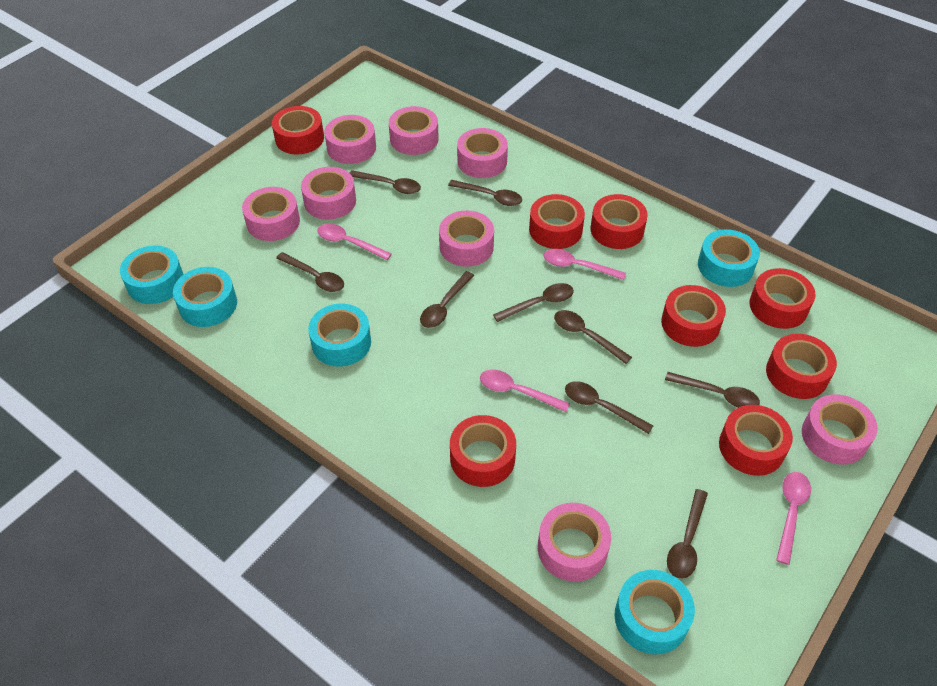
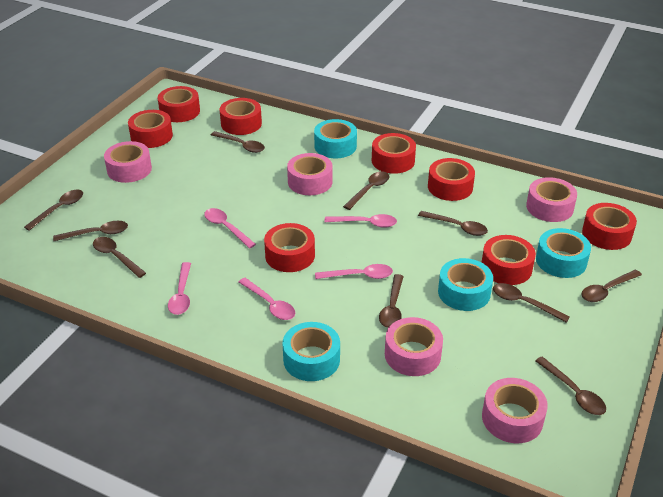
brown spoon: [276,252,344,292] [349,170,421,194] [420,271,474,328] [448,180,522,206] [493,283,574,322] [554,310,632,364] [565,381,654,434] [665,372,760,408] [667,489,708,579] = 9 -> [24,190,83,231] [53,221,128,241] [93,237,146,278] [211,131,265,153] [343,171,389,210] [379,274,404,328] [418,211,488,236] [493,283,570,323] [535,357,606,415] [581,270,642,302] = 10
pink spoon: [317,224,392,260] [480,369,570,412] [543,249,626,280] [776,472,811,565] = 4 -> [168,262,191,315] [204,208,256,248] [239,278,295,320] [315,264,393,279] [324,214,397,228] = 5
pink tape: [242,187,300,241] [301,167,356,220] [324,115,376,164] [389,106,439,155] [439,211,494,267] [457,128,508,178] [538,503,611,582] [802,394,878,464] = 8 -> [104,141,152,183] [287,153,333,195] [385,317,443,376] [482,378,548,443] [526,177,577,222] = 5
turquoise tape: [120,245,184,304] [173,267,237,327] [308,304,371,367] [614,570,695,654] [698,229,760,287] = 5 -> [282,322,340,381] [314,119,357,158] [438,258,493,311] [536,228,591,278] = 4

